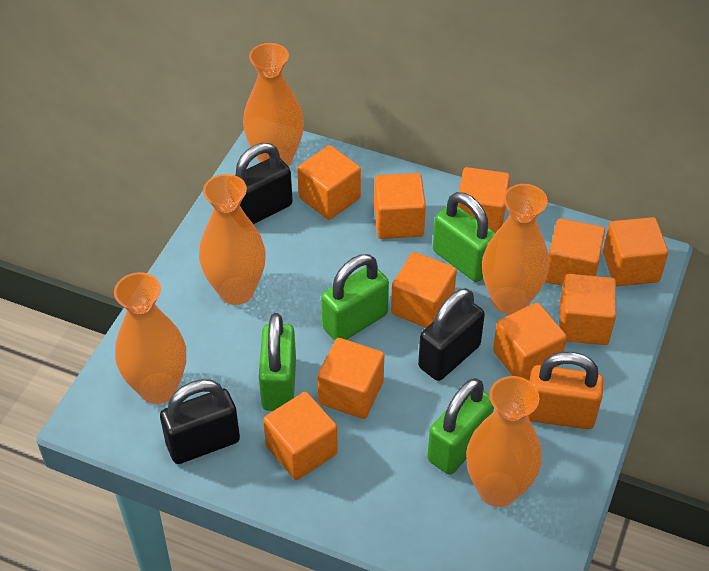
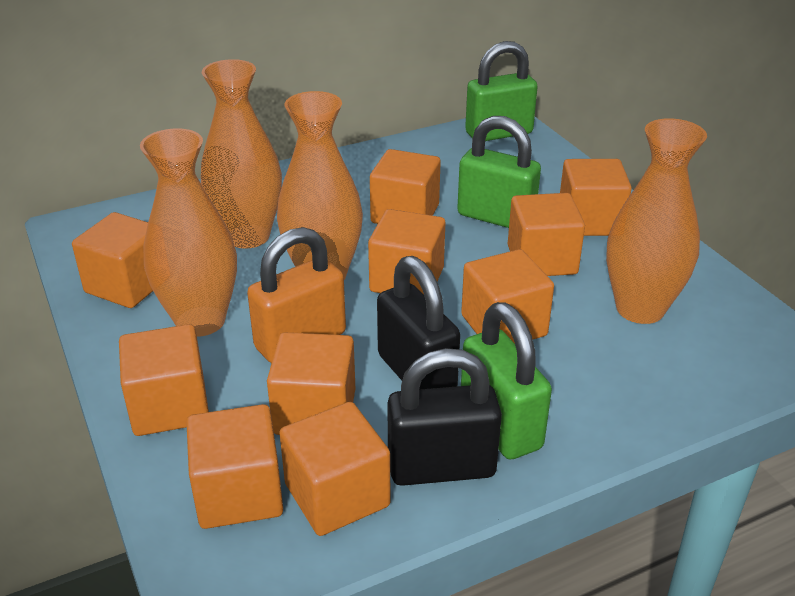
black padlock: [160,379,240,464] [235,143,293,224] [418,288,485,381] = 3 -> [377,256,460,390] [387,348,502,486] = 2
green padlock: [259,313,296,411] [321,254,389,341] [427,378,494,475] [433,192,495,282] = 4 -> [457,116,541,228] [461,302,552,460] [465,41,538,141] = 3
orange vase: [114,272,186,404] [199,174,266,305] [243,43,304,167] [466,376,542,507] [482,184,549,315] = 5 -> [140,129,237,337] [201,59,282,249] [277,91,363,280] [606,118,707,324] = 4

